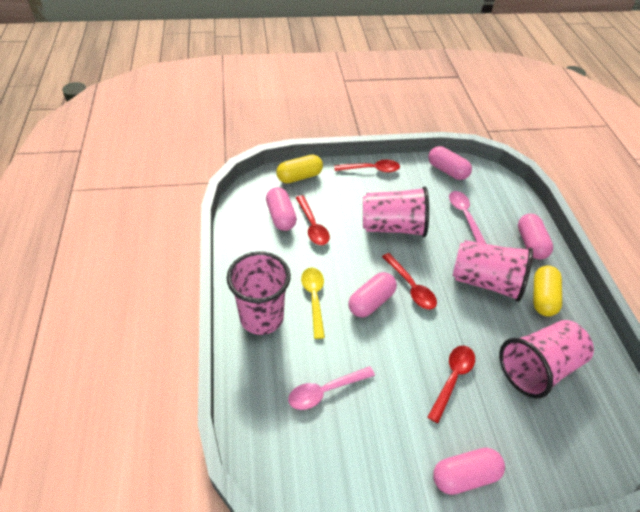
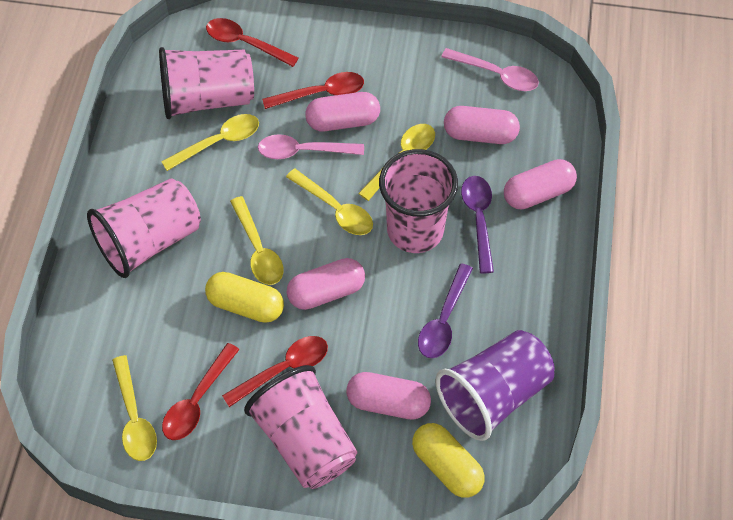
purple cup: none = 0 -> [435,330,554,441] = 1
purple spoon: none = 0 -> [418,263,473,358] [461,176,494,273] = 2
yellow spoon: [301,267,325,339] = 1 -> [112,355,157,461] [161,114,259,171] [230,196,284,285] [286,169,373,235] [358,124,435,201] = 5

